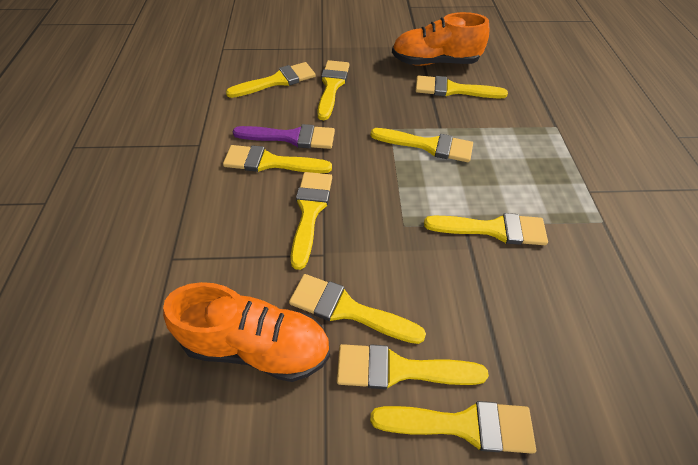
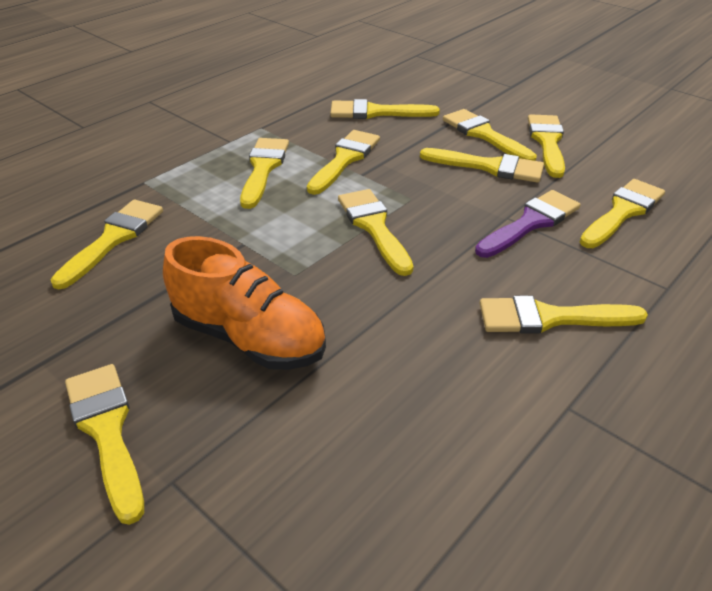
orange shoe: [163,282,330,382] [392,12,489,66] = 2 -> [163,236,326,370] = 1
yellow brush: [223,145,332,173] [226,62,316,98] [289,274,426,344] [291,172,332,270] [317,60,350,120] [337,344,489,389] [370,128,473,162] [370,401,536,454] [415,75,508,98] [424,213,548,245] = 10 -> [50,200,163,290] [65,364,144,525] [240,138,289,209] [307,130,380,195] [330,99,440,119] [338,189,414,276] [420,148,544,183] [443,109,537,161] [480,295,648,334] [528,114,565,178] [580,179,665,248] = 11

